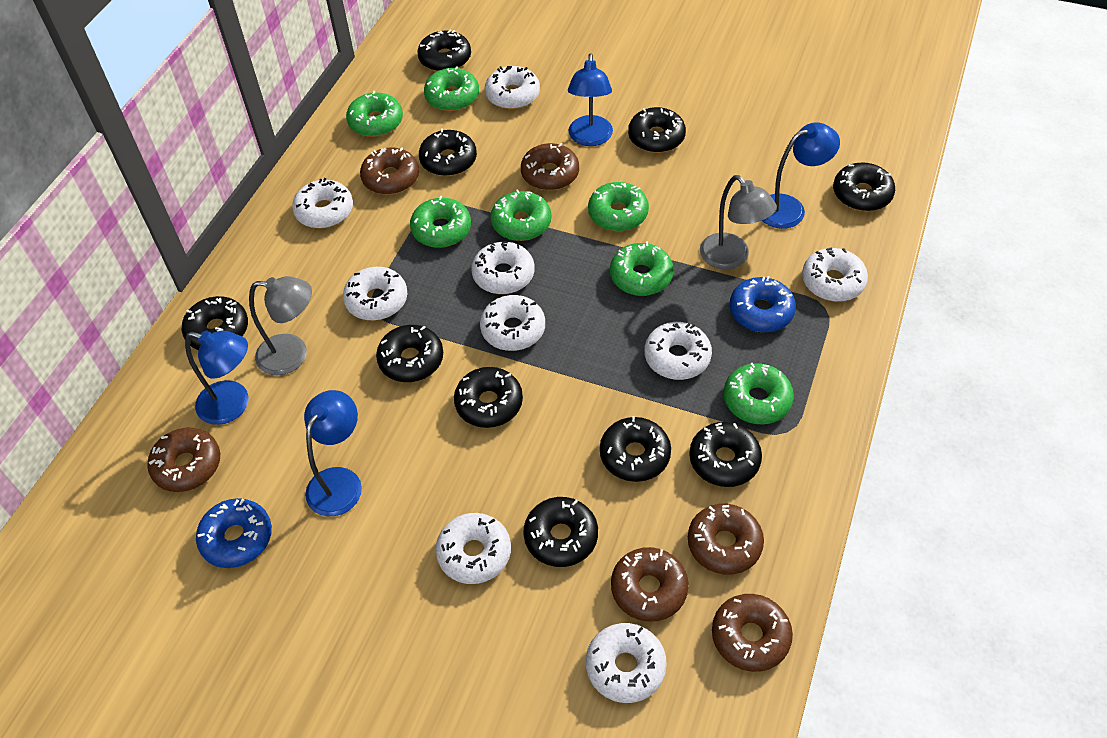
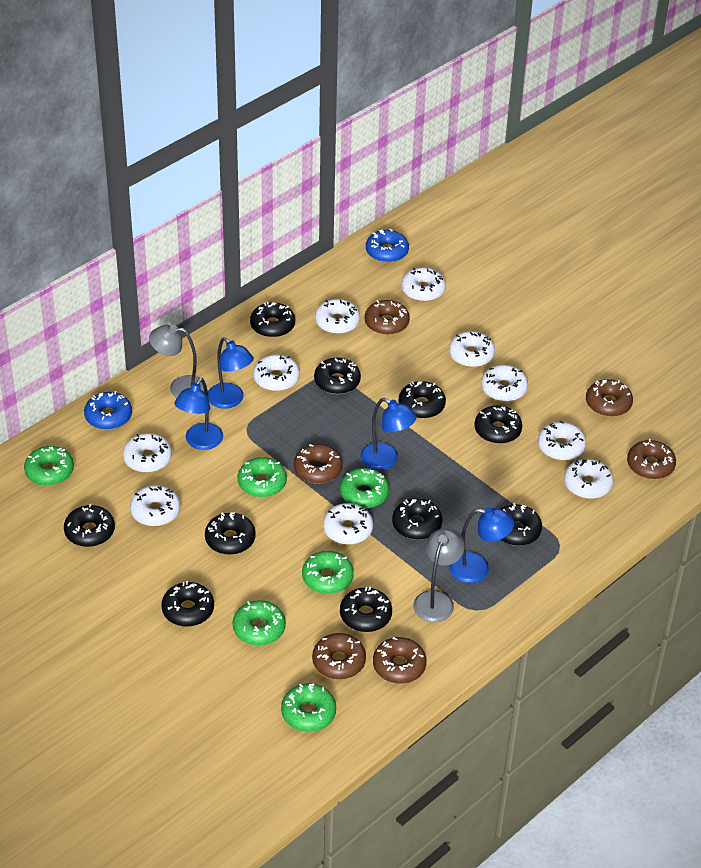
green donut: [346,91,403,137] [410,196,471,248] [424,66,479,111] [491,189,551,241] [588,182,649,231] [610,242,674,296] [724,363,794,424] = 7 -> [24,446,74,486] [233,600,286,646] [238,457,287,497] [281,683,336,732] [302,551,354,594] [340,468,389,508] = 6
white donut: [292,178,353,228] [343,267,407,321] [436,513,511,584] [471,241,535,294] [480,295,545,351] [485,66,540,109] [586,623,667,703] [645,322,712,380] [802,247,868,302] = 9 -> [123,433,172,473] [130,485,180,526] [253,355,300,391] [315,299,360,334] [323,503,373,545] [401,267,446,302] [449,331,495,367] [481,365,528,402] [538,421,586,460] [564,459,613,499] = 10

